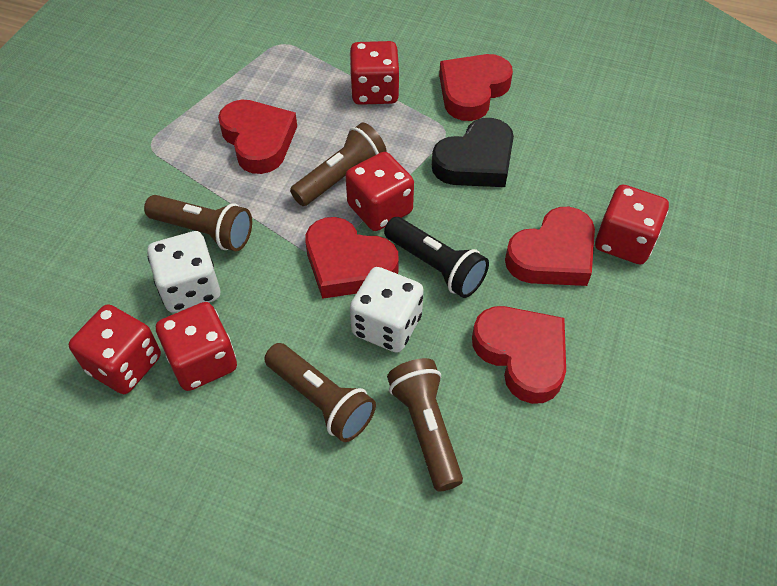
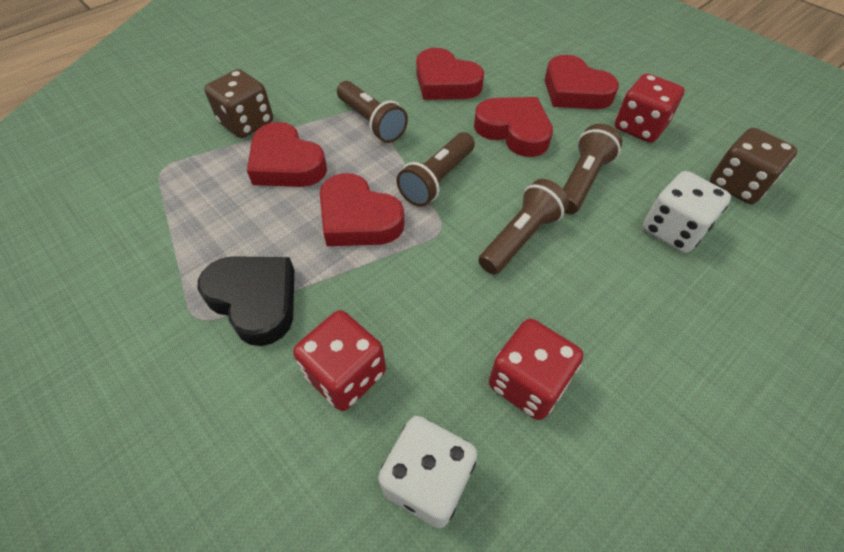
black flashlight: [384,217,489,298] = 1 -> none = 0
brown dice: none = 0 -> [204,69,273,138] [710,128,797,204] = 2
red dice: [69,304,161,394] [156,302,237,391] [346,152,414,231] [350,41,399,105] [595,185,669,265] = 5 -> [293,310,386,411] [489,319,583,420] [615,73,685,143] = 3

